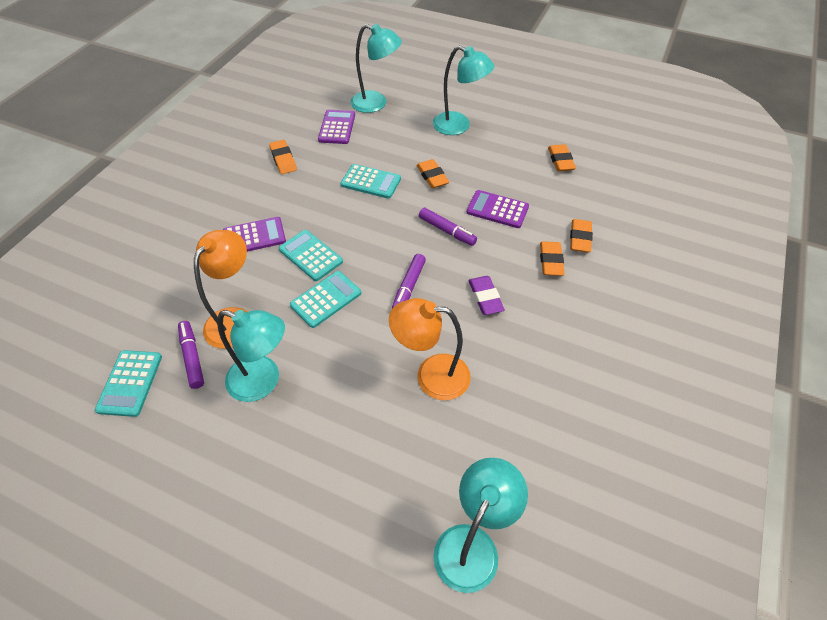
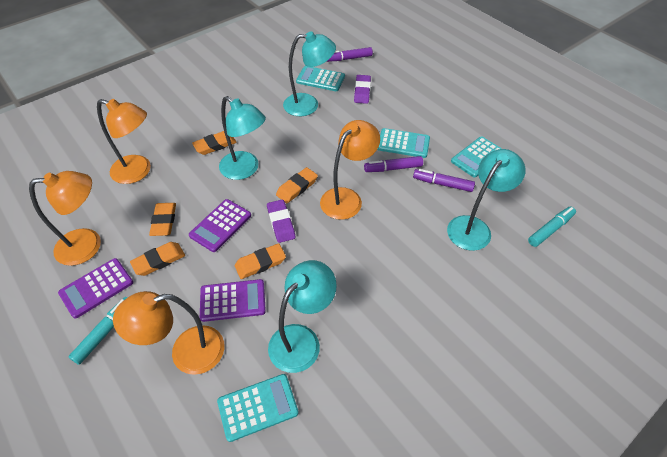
orange lamp: [194,230,248,349] [389,298,471,400] = 2 -> [29,171,101,266] [97,99,151,184] [113,291,225,375] [320,120,380,220] = 4
purple eraser: [468,276,505,315] = 1 -> [267,200,295,243] [354,75,371,104] = 2
turquoise marker: none = 0 -> [68,297,128,365] [528,206,576,247] = 2

